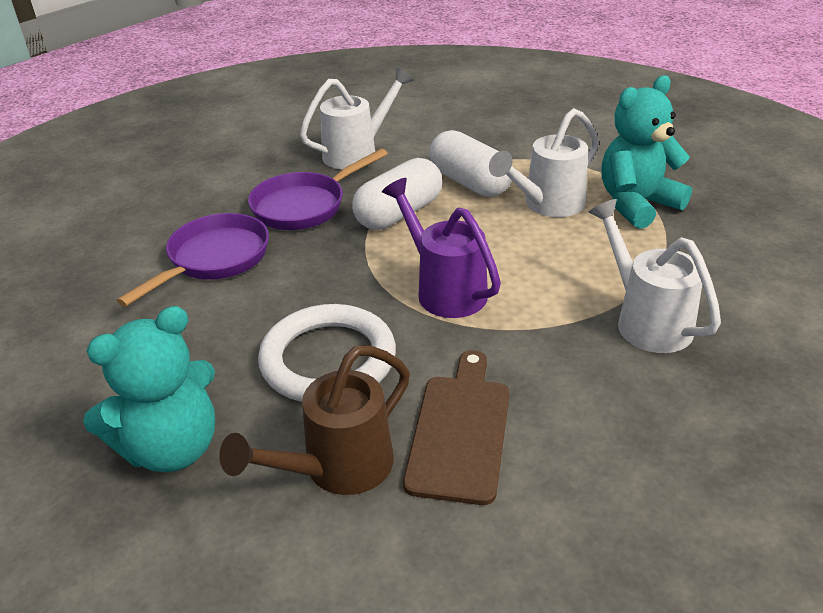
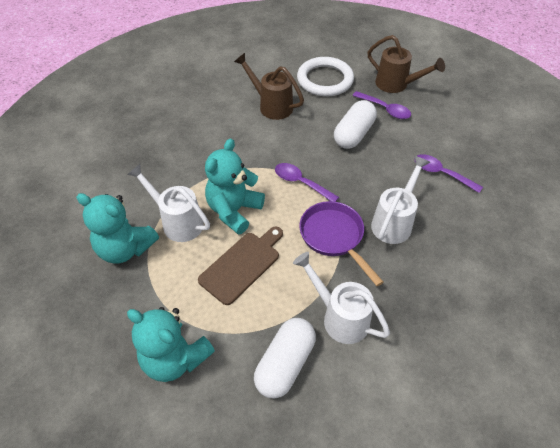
brown watering can: [219,346,410,495] = 1 -> [234,53,304,120] [368,35,445,93] = 2
purple pan: [116,213,269,307] [248,149,388,230] = 2 -> [299,201,383,286] = 1
purple spoon: none = 0 -> [275,163,339,202] [352,91,411,119] [414,154,483,193] = 3
purple watering can: [382,178,501,318] = 1 -> none = 0
turquoise teddy bear: [83,306,215,472] [601,75,692,229] = 2 -> [76,193,159,264] [127,307,215,382] [205,138,265,235] = 3

